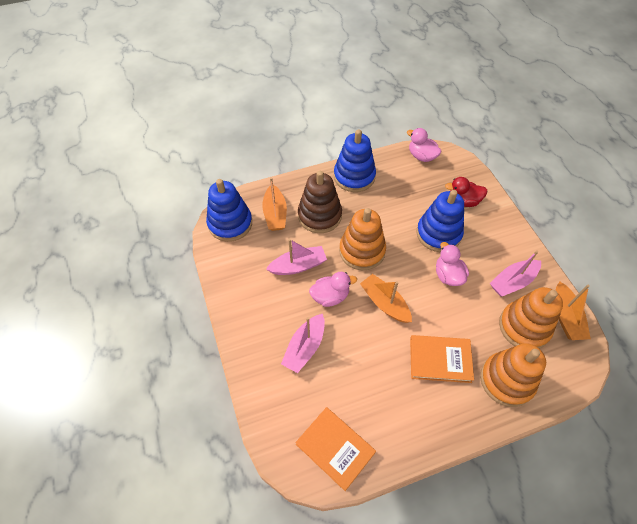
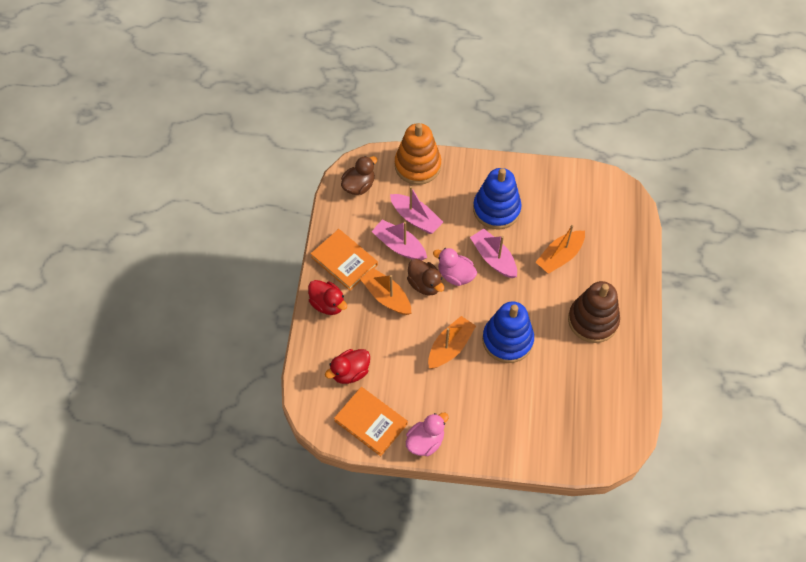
blue stacking toy: [206,179,252,242] [334,130,376,192] [417,190,464,252] = 3 -> [473,168,522,229] [482,301,534,363] = 2
brown duck: none = 0 -> [341,156,377,195] [407,259,444,296] = 2
orange stacking toy: [339,208,386,270] [480,343,546,407] [499,287,563,349] = 3 -> [395,123,441,185] = 1
pink duck: [309,272,357,307] [407,128,442,162] [436,242,469,286] = 3 -> [406,413,449,456] [433,248,477,286] = 2
red duck: [445,177,487,207] = 1 -> [308,280,347,315] [325,349,370,384] = 2

